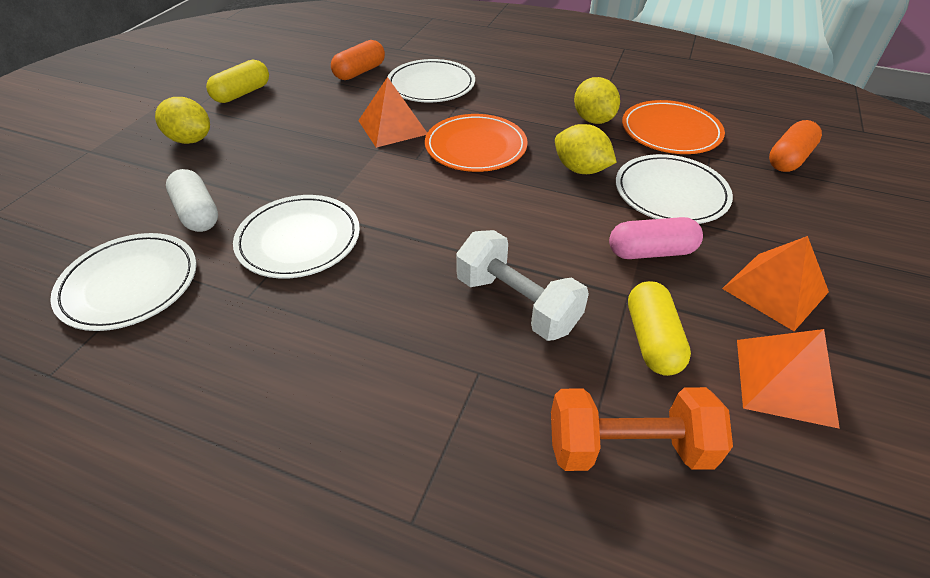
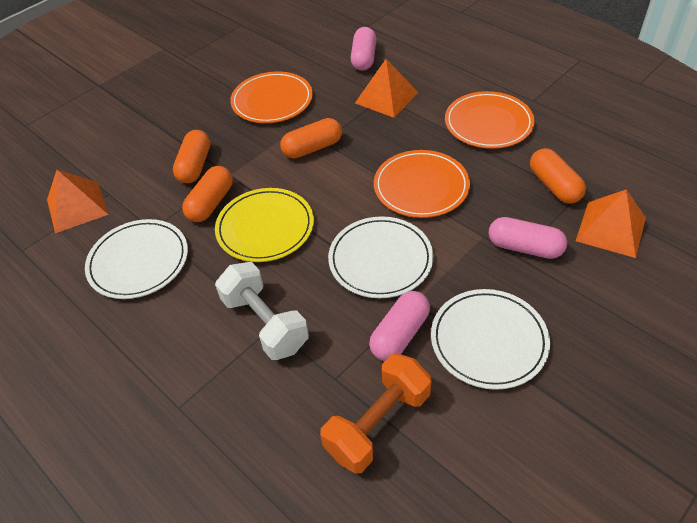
orange capsule: [331,40,385,80] [769,120,822,172] = 2 -> [173,130,210,183] [182,166,233,222] [280,118,342,159] [530,148,586,204] = 4
orange plate: [425,114,528,172] [622,100,725,154] = 2 -> [230,72,313,123] [374,150,470,218] [445,91,535,149] = 3
pink capsule: [609,217,703,259] = 1 -> [351,27,376,71] [369,291,430,361] [489,217,567,259] = 3
white capsule: [166,169,218,232] = 1 -> none = 0
white plate: [50,233,197,331] [233,195,360,279] [387,59,475,102] [616,154,733,224] = 4 -> [85,219,188,299] [328,216,433,298] [431,289,550,390] = 3
yellow capsule: [206,60,269,103] [628,281,691,376] = 2 -> none = 0
yellow lemon: [155,97,210,144] [555,124,617,174] [574,77,620,124] = 3 -> none = 0
yellow plate: none = 0 -> [215,188,314,262] = 1

